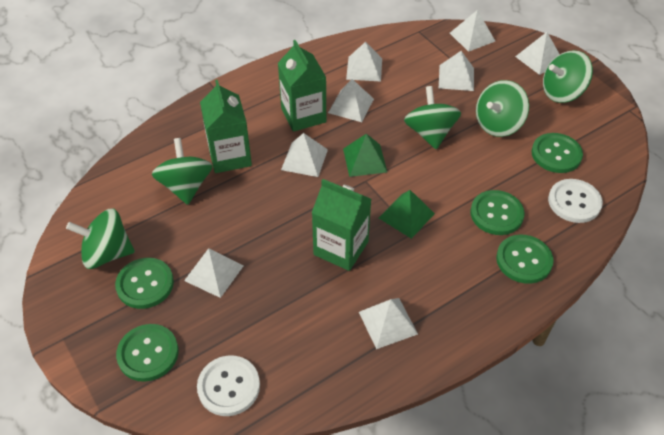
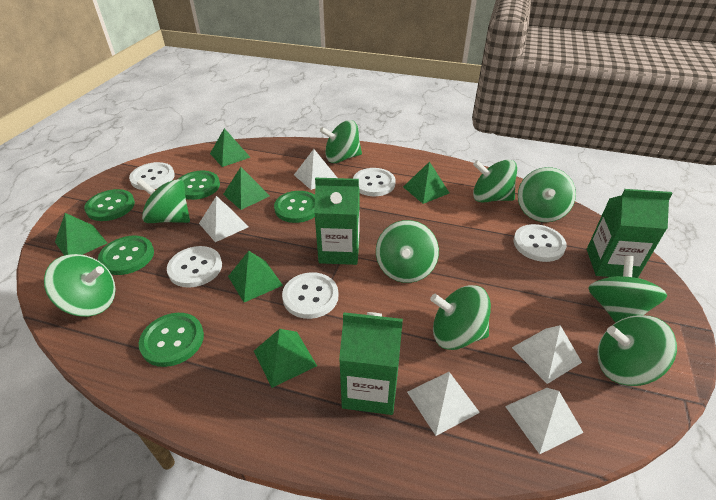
green pyramid: [343,134,387,177] [379,190,435,239] = 2 -> [55,213,107,255] [210,128,250,167] [223,167,270,210] [228,251,283,302] [254,329,317,388] [403,161,449,204] = 6
green spinning top: [66,209,135,269] [152,138,213,205] [404,86,461,149] [476,80,529,137] [543,50,593,103] = 5 -> [44,254,115,316] [136,179,190,223] [320,120,362,163] [376,220,439,283] [430,285,491,350] [473,160,517,203] [518,167,576,222] [588,255,668,323] [597,315,677,386] = 9
white button: [197,355,260,416] [548,179,603,223] = 2 -> [129,162,175,190] [167,246,222,288] [282,272,338,319] [353,168,396,196] [513,224,567,262] = 5
white pyramid: [184,248,243,298] [281,133,328,177] [328,79,374,122] [346,42,382,81] [359,298,418,349] [439,51,474,91] [450,10,495,52] [515,32,560,75] = 8 -> [199,196,248,242] [294,149,337,190] [407,372,480,436] [505,388,584,454] [512,325,582,384] = 5

